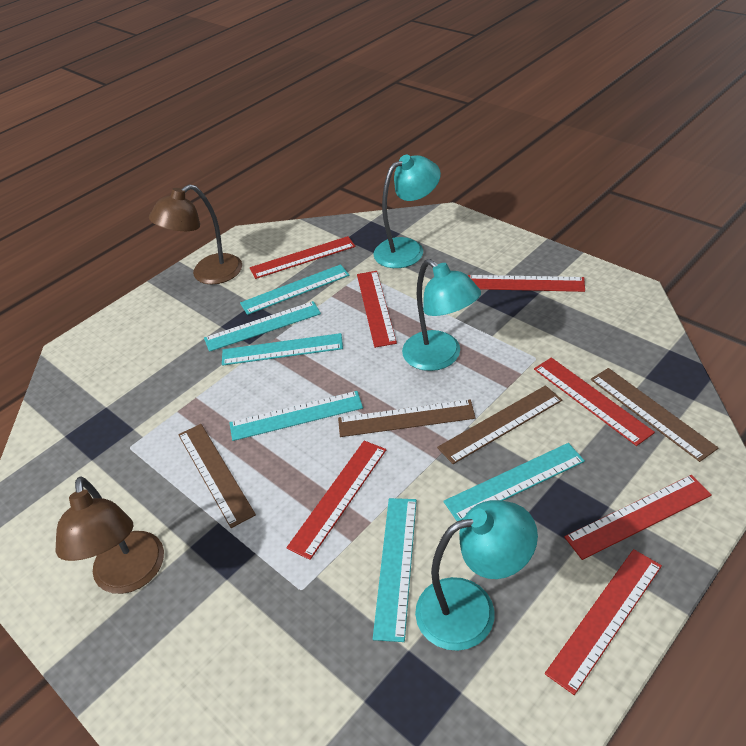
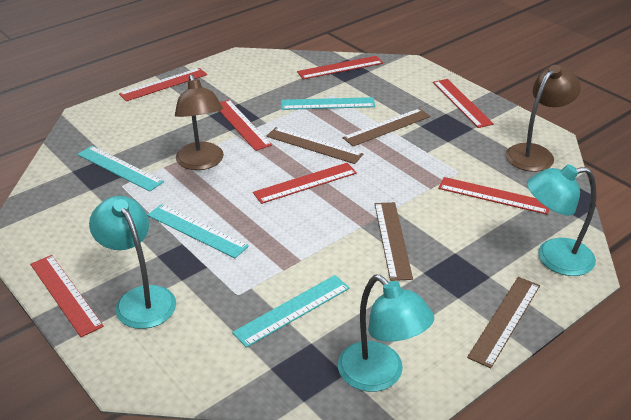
turquoise ruler: [204,301,321,352] [222,333,343,366] [229,391,363,441] [240,264,349,315] [373,498,417,642] [443,443,585,521] = 6 -> [77,146,164,192] [147,204,249,258] [232,275,350,348] [281,97,375,110] = 4

